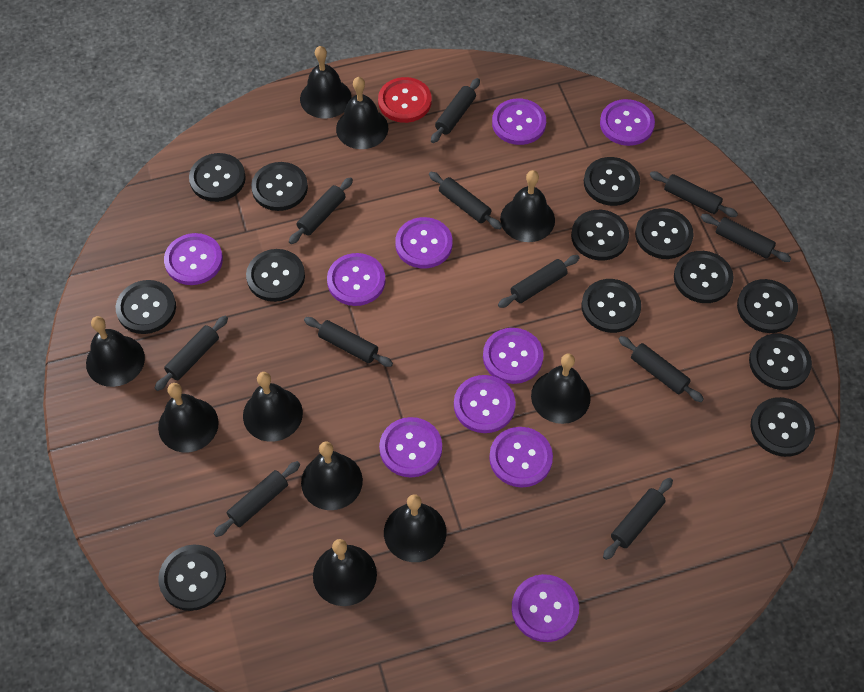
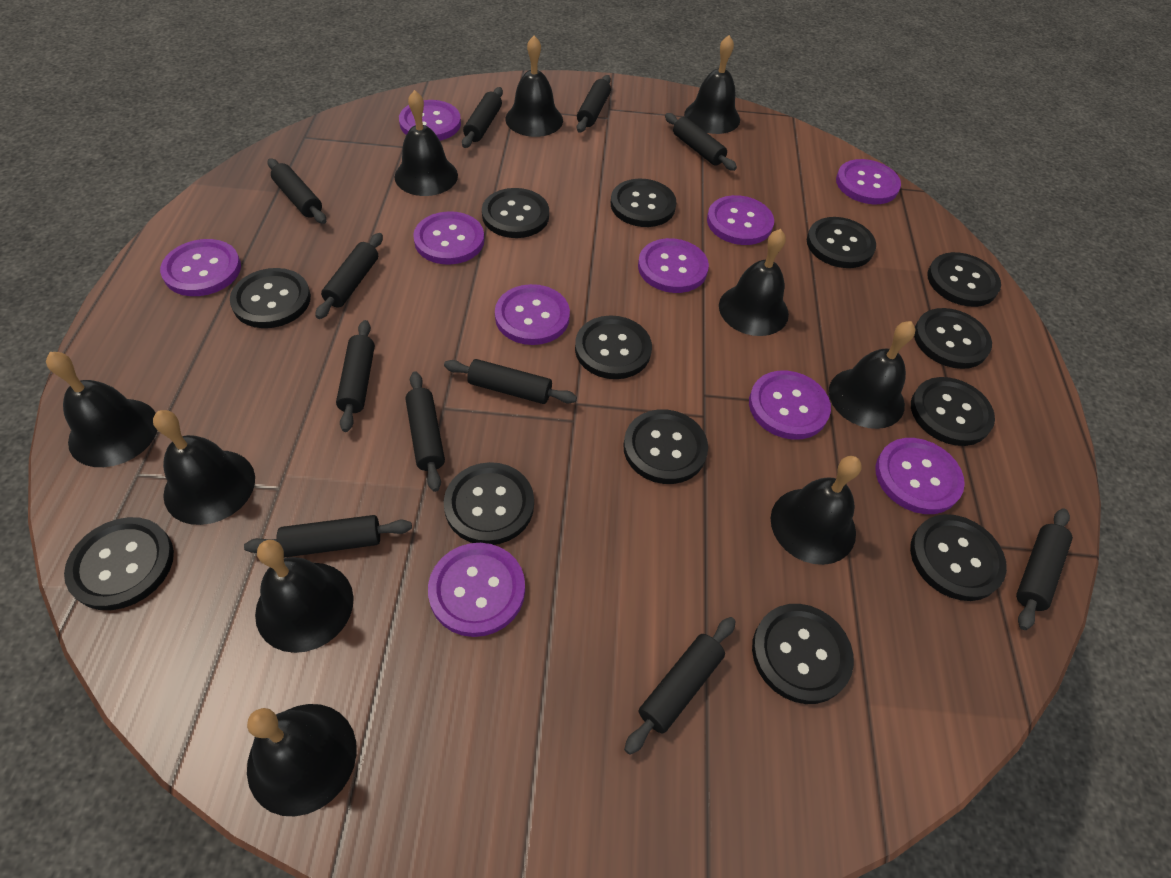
red button: [378,77,432,123] = 1 -> none = 0

